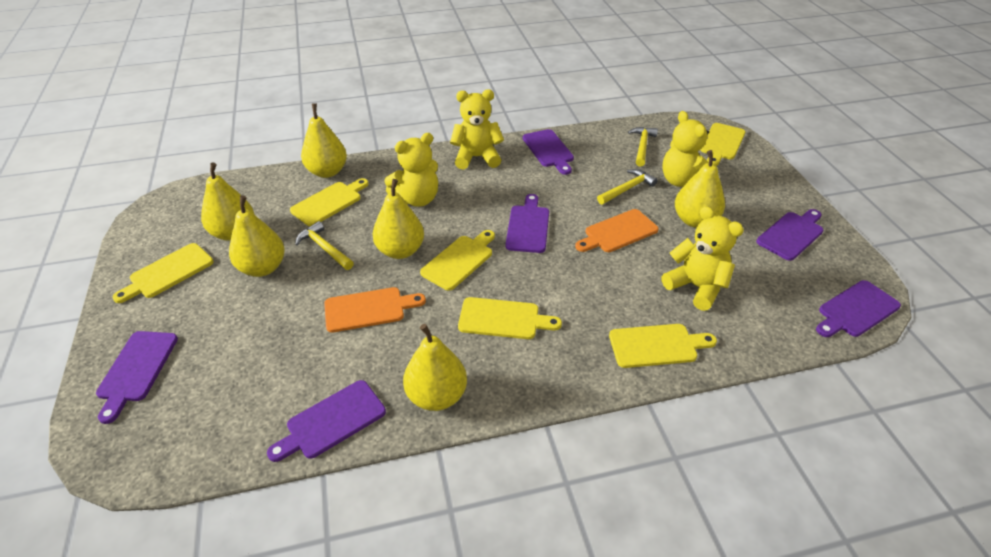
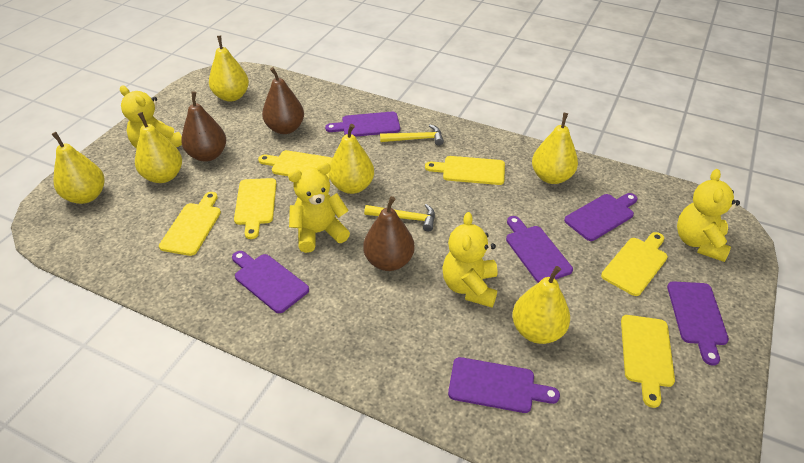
brown pear: none = 0 -> [181,91,226,162] [262,67,304,134] [363,196,415,271] = 3
orange cutting board: [324,287,426,333] [575,209,659,252] = 2 -> none = 0
yellow hammer: [295,221,354,270] [597,169,658,205] [628,127,658,166] = 3 -> [364,204,435,231] [380,125,444,146] = 2

